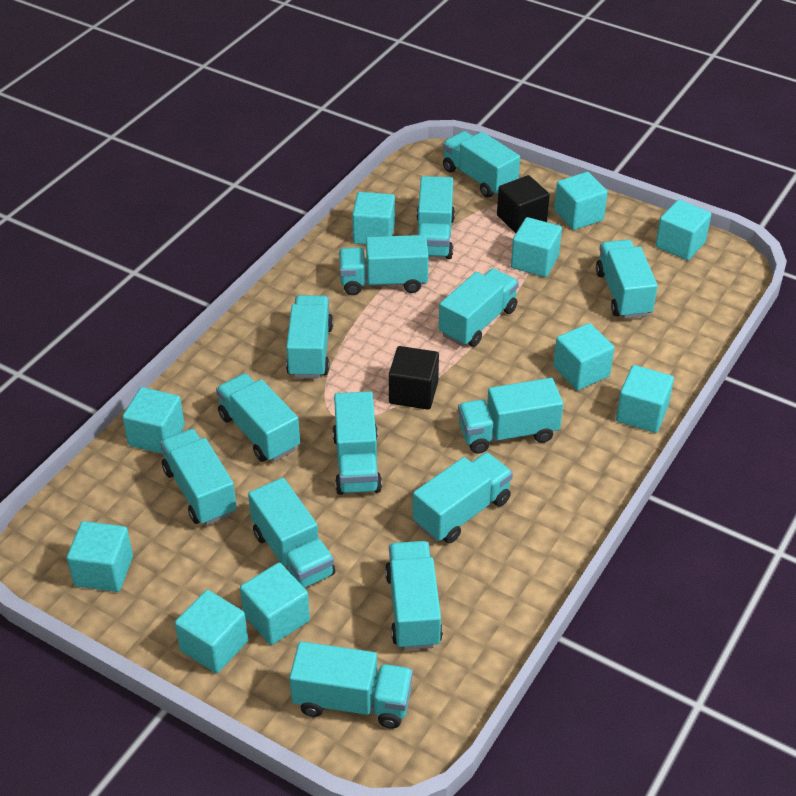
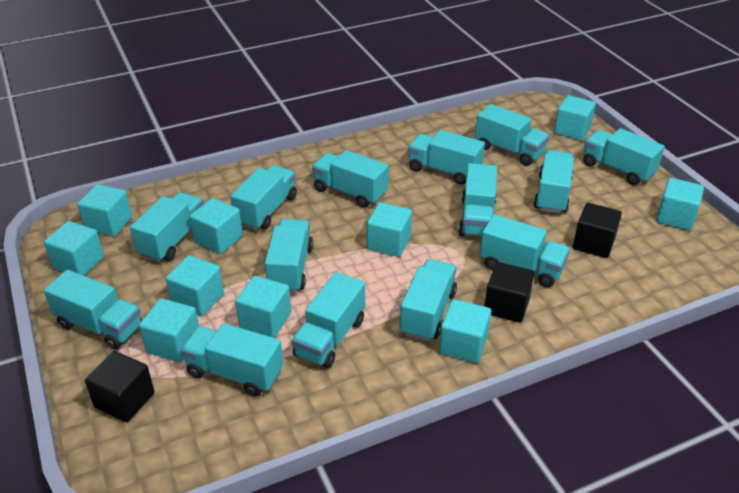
black cube: [389,346,439,410] [497,175,550,233] = 2 -> [85,351,155,422] [484,262,534,323] [573,203,622,258] = 3

